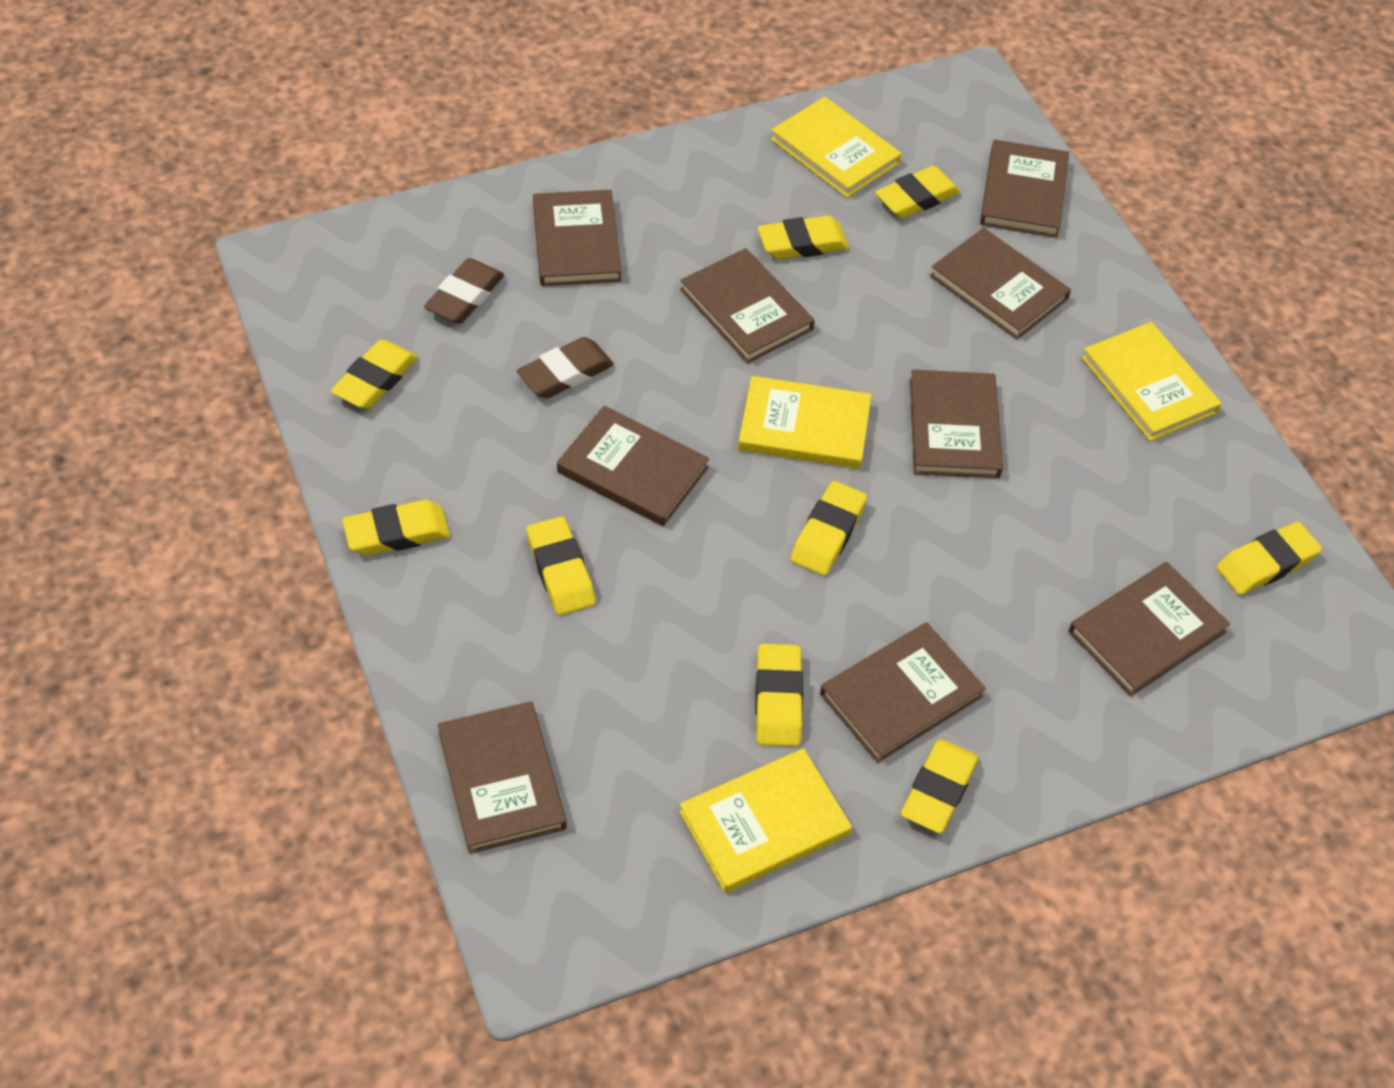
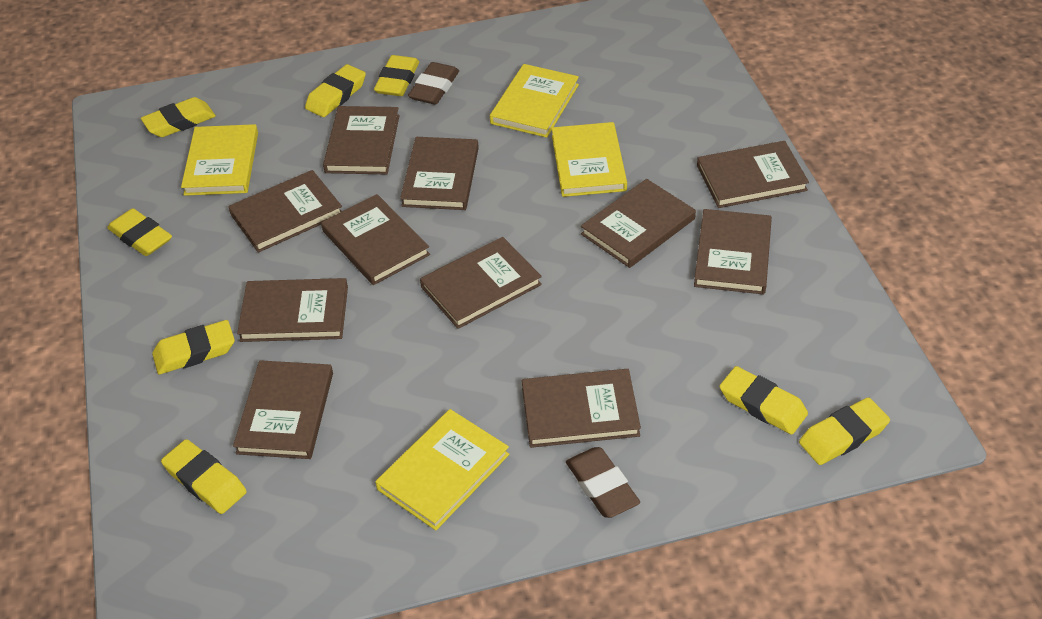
brown book: [437,701,567,854] [533,190,622,286] [557,406,709,526] [680,248,815,363] [820,622,986,763] [910,370,1003,478] [930,228,1071,339] [980,140,1069,238] [1069,562,1230,696] = 9 -> [228,170,342,253] [233,360,333,459] [237,278,348,342] [321,194,430,285] [323,106,400,174] [400,137,479,210] [420,237,542,329] [522,369,641,448] [581,179,696,268] [694,209,772,294] [697,141,809,208] = 11
yellow eraser: [331,340,418,409] [342,500,450,556] [527,516,596,615] [755,644,803,747] [758,216,849,260] [791,481,867,576] [875,166,960,218] [901,739,979,833] [1216,522,1322,595] = 9 -> [107,208,172,256] [141,97,216,137] [152,320,235,374] [161,439,247,514] [305,64,366,117] [374,55,419,96] [720,366,808,435] [799,397,890,465] = 8

